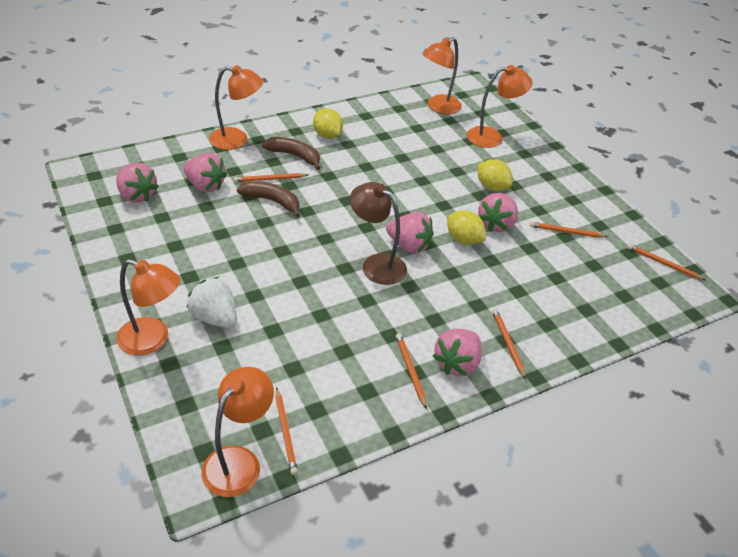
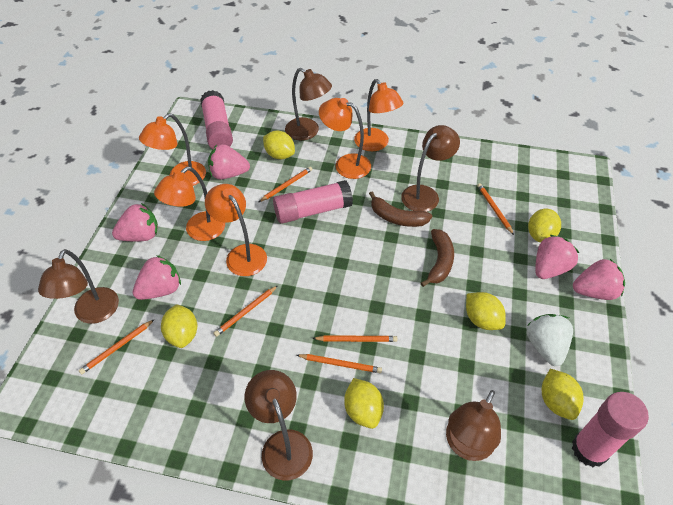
brown lamp: [350,182,407,285] = 1 -> [38,249,119,324] [245,370,313,480] [285,68,332,140] [401,125,460,212] [446,390,501,461] = 5
pink glue stick: none = 0 -> [200,90,233,149] [273,180,353,224] [572,392,649,467] = 3
yellow lemon: [313,108,343,139] [447,210,486,245] [478,159,513,191] = 3 -> [161,304,197,348] [263,131,295,159] [344,378,384,429] [466,292,506,330] [528,209,561,242] [542,369,584,420] = 6

